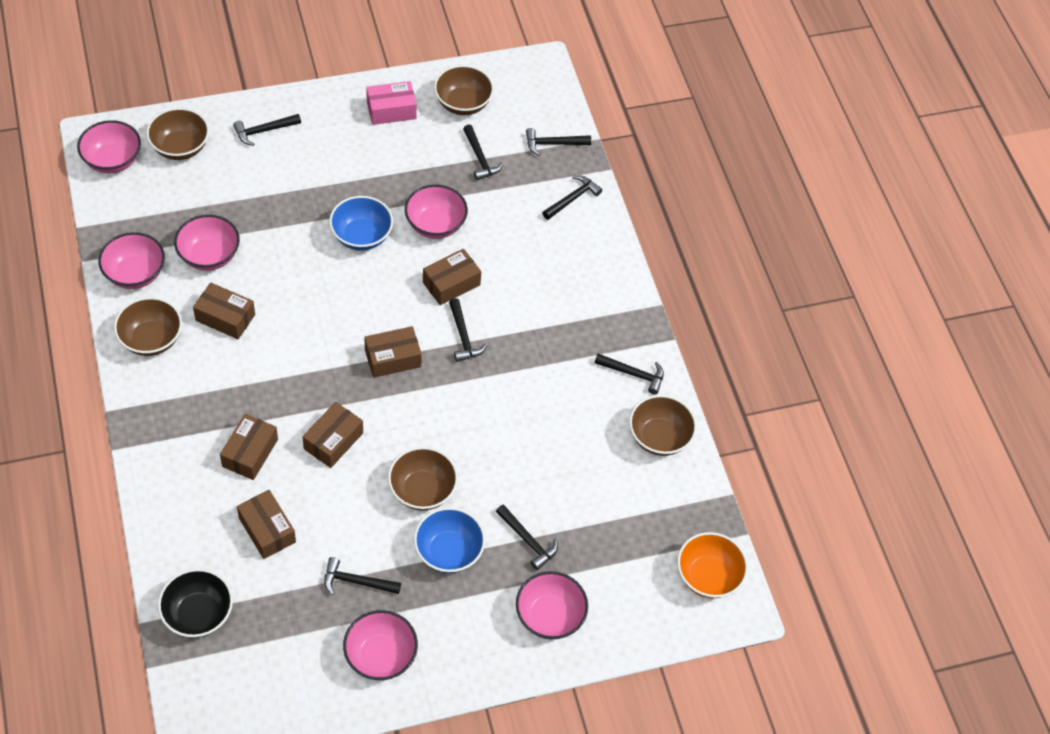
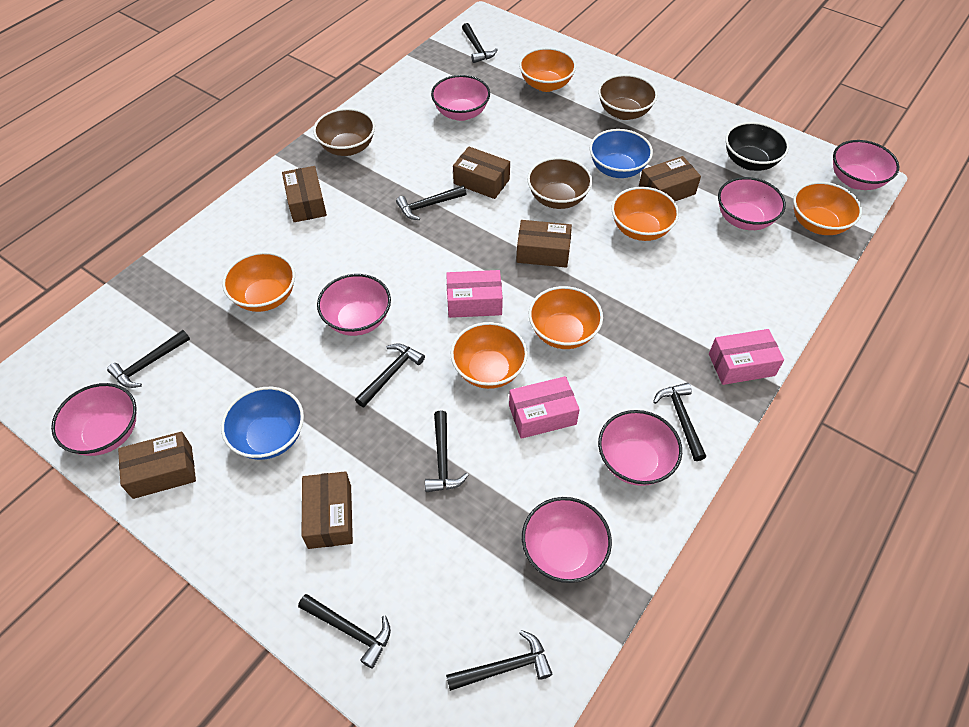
brown bowl: [114,297,182,356] [146,108,209,160] [388,447,458,511] [434,65,494,115] [629,395,697,456] = 5 -> [313,108,375,156] [527,157,592,209] [598,74,658,120] = 3
orange bowl: [677,532,748,598] = 1 -> [222,252,295,312] [451,322,528,389] [519,48,576,92] [529,286,603,349] [611,187,679,241] [793,182,862,235] = 6
pink bowl: [77,120,141,173] [98,232,165,289] [174,215,240,271] [343,610,418,680] [405,185,468,239] [516,571,588,640] = 6 -> [51,383,137,456] [317,274,391,336] [431,75,490,121] [522,497,612,583] [598,410,682,486] [718,177,786,230] [833,140,899,190] = 7
pink box: [366,81,417,125] = 1 -> [446,270,503,318] [509,376,580,439] [709,329,784,385] = 3

